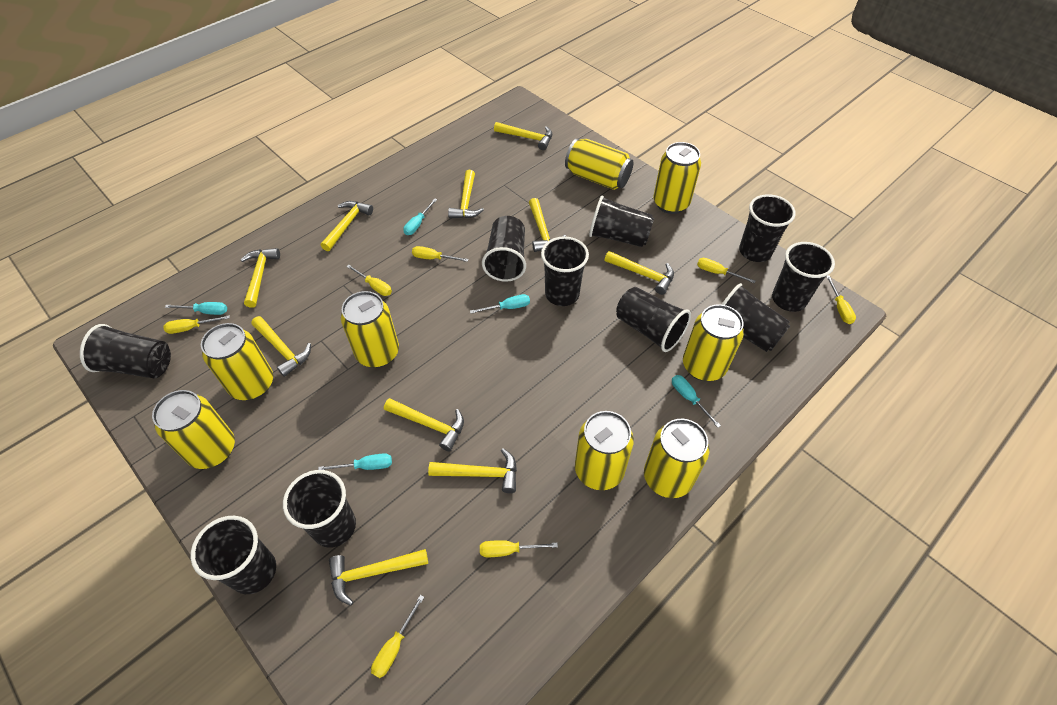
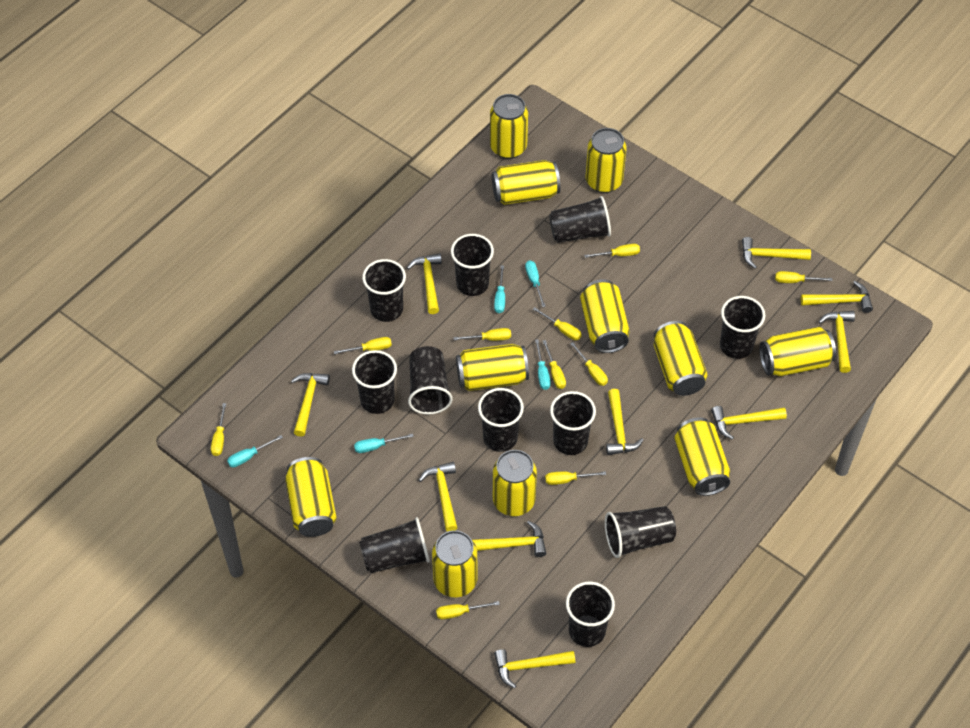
black cup: [80,324,171,379] [191,516,276,594] [283,470,356,548] [482,216,526,282] [541,236,589,306] [589,195,654,247] [616,287,691,352] [721,283,790,352] [739,194,796,262] [772,242,835,312] = 10 -> [352,350,397,414] [359,517,430,573] [362,259,406,322] [408,346,452,414] [451,234,494,296] [478,388,524,452] [549,196,611,243] [550,391,596,455] [566,582,615,647] [605,506,676,558] [720,296,765,359] = 11
yellow can: [152,390,235,469] [201,323,273,400] [341,291,399,368] [565,139,633,190] [575,411,634,490] [644,419,709,498] [653,142,701,214] [683,304,744,381] = 8 -> [285,457,336,537] [432,530,477,597] [456,344,529,391] [490,94,528,159] [492,160,560,205] [493,450,537,516] [580,279,630,353] [585,128,627,193] [654,321,707,396] [674,417,730,496] [759,327,836,376] = 11
yellow screwdriver: [163,315,230,334] [346,265,392,296] [371,595,424,678] [412,246,468,262] [480,540,558,557] [697,258,755,283] [826,275,856,324] = 7 -> [211,403,226,456] [334,337,392,354] [436,601,500,619] [453,328,511,341] [533,307,582,340] [543,340,566,389] [545,471,606,485] [570,342,608,386] [584,244,640,258] [775,271,833,283] = 10

